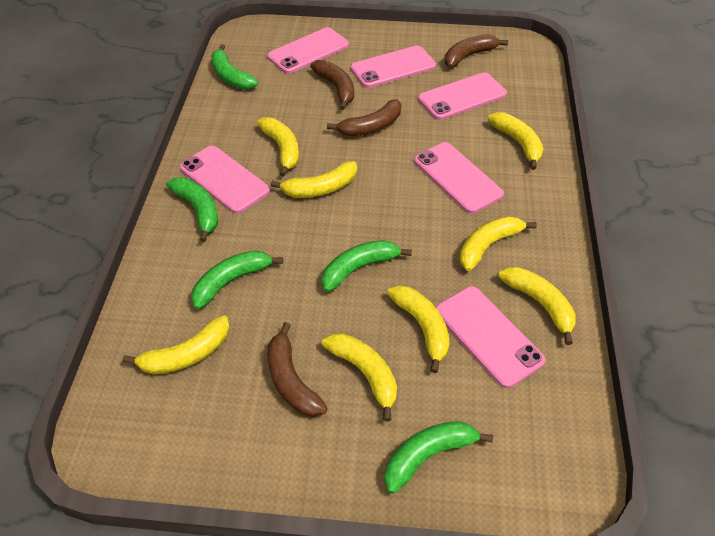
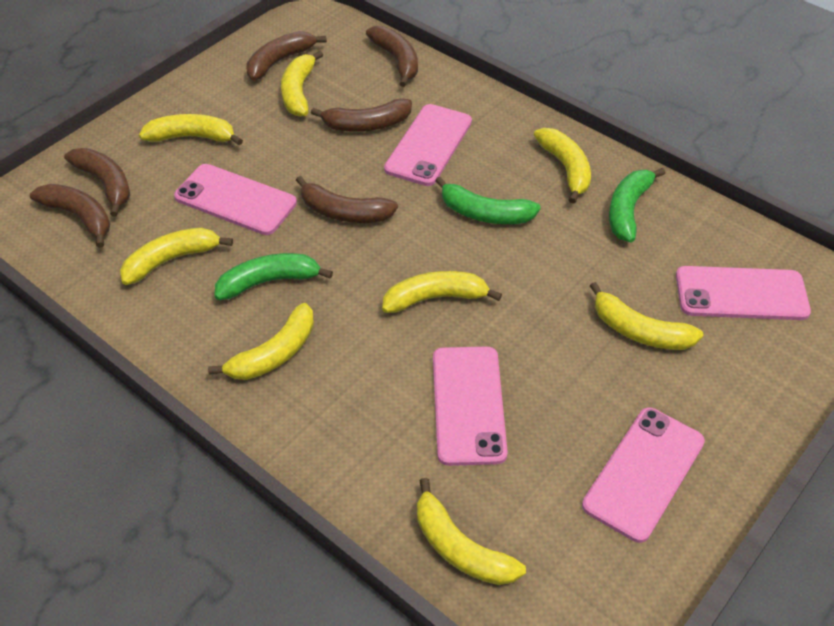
brown banana: [267,322,327,417] [310,60,354,110] [327,99,402,136] [445,34,508,67] = 4 -> [30,184,110,248] [64,148,130,217] [247,31,327,81] [296,176,398,223] [311,98,412,132] [366,26,418,87] = 6
green banana: [166,178,218,242] [191,250,283,309] [211,44,258,90] [322,240,412,292] [384,421,493,494] = 5 -> [214,253,333,300] [435,177,541,224] [609,168,665,242] = 3
pink phone: [180,146,270,214] [267,27,349,74] [350,46,436,88] [414,142,504,214] [418,72,507,120] [436,286,545,388] = 6 -> [174,164,297,235] [384,104,472,186] [433,347,508,466] [582,408,705,543] [676,266,811,320] = 5

